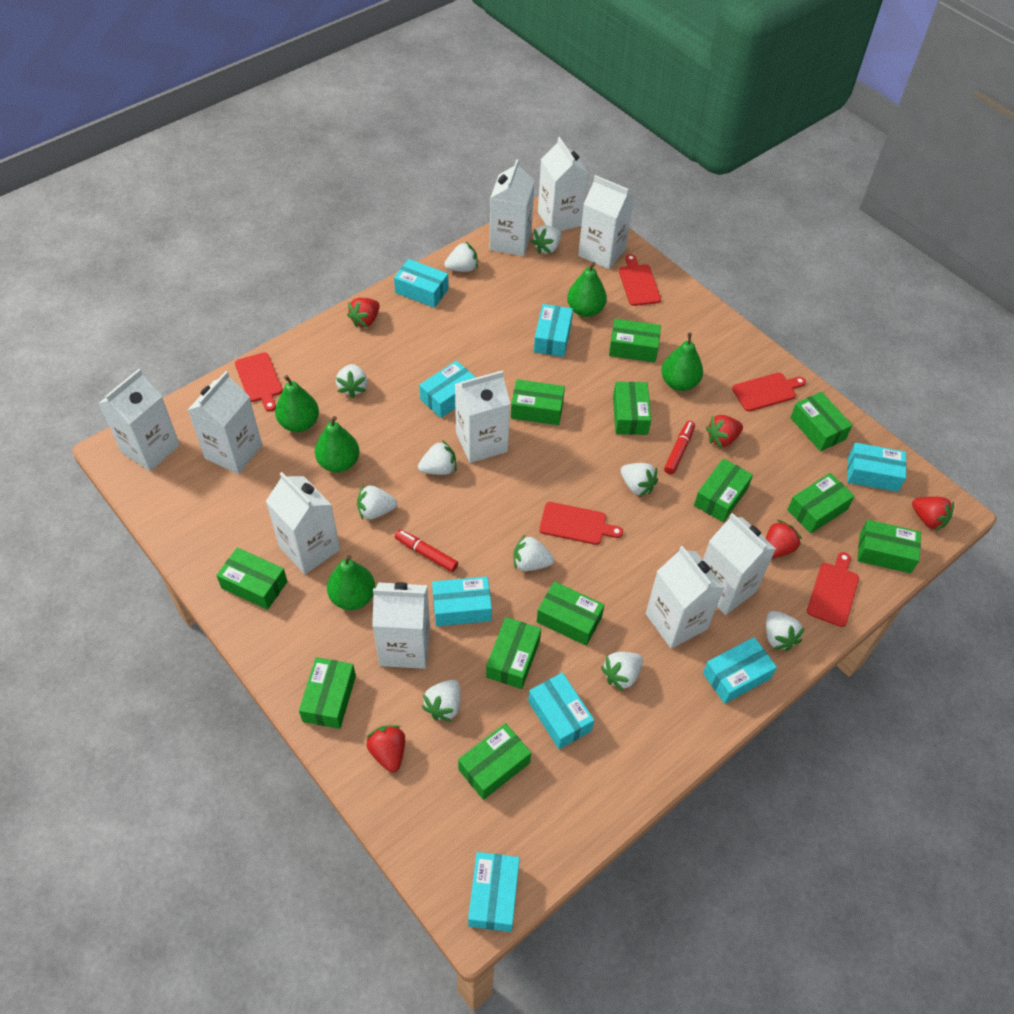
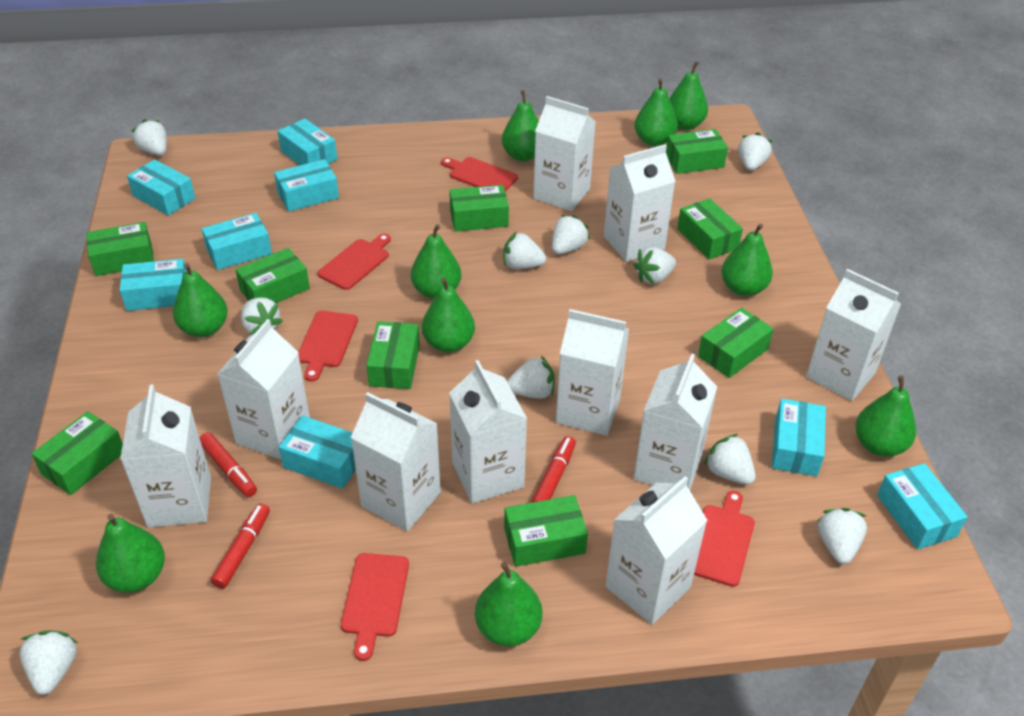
green box: [216,547,288,610] [299,657,356,729] [458,723,531,800] [486,617,541,689] [511,379,565,425] [536,581,604,646] [609,319,661,363] [613,382,651,435] [694,458,753,522] [787,473,855,533] [790,392,853,451] [857,520,921,574] = 12 -> [32,411,123,495] [86,222,154,276] [235,248,310,303] [366,321,420,389] [449,185,509,232] [504,495,588,567] [666,129,728,174] [677,198,743,260] [698,308,773,378] = 9
green pear: [275,375,319,432] [315,416,359,472] [327,555,375,610] [567,262,607,317] [661,333,703,391] = 5 -> [96,514,165,593] [173,263,228,337] [411,224,461,299] [422,277,475,353] [475,562,542,646] [502,90,539,161] [634,78,678,146] [669,61,708,130] [721,224,773,296] [855,376,916,457] = 10
red marker: [395,529,458,572] [664,421,695,474] = 2 -> [200,432,257,497] [211,503,270,589] [531,436,576,503] = 3
red strawberry: [347,298,380,328] [366,725,405,772] [706,415,743,448] [766,520,802,558] [912,497,954,531] = 5 -> none = 0

